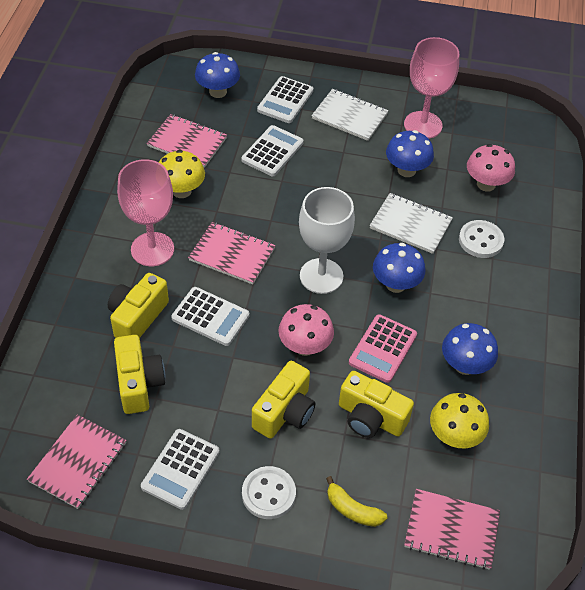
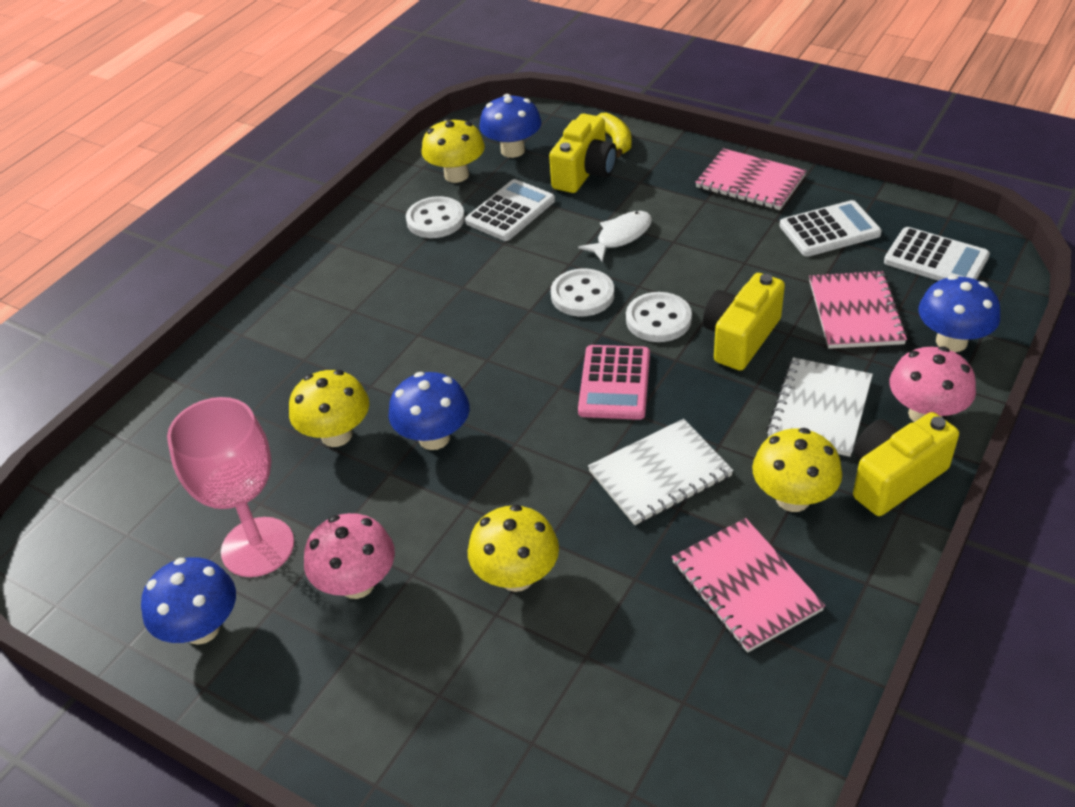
pink goblet: [117,159,174,266] [404,37,459,139] = 2 -> [167,397,294,577] = 1
pink notebook: [27,414,126,509] [147,114,227,168] [188,222,275,284] [404,489,500,570] = 4 -> [672,518,825,653] [695,148,807,210] [809,271,908,349] = 3
white button: [242,466,296,519] [459,220,504,258] = 2 -> [406,196,465,238] [551,268,614,316] [626,292,692,342] = 3
white calculator: [141,429,219,510] [171,287,249,346] [241,125,304,176] [257,76,313,123] = 4 -> [465,179,555,241] [780,200,882,257] [884,227,990,281] = 3
white fish: none = 0 -> [578,211,652,262] = 1
white goblet: [299,187,355,294] = 1 -> none = 0
yellow camera: [108,273,169,338] [114,335,165,414] [252,361,316,439] [339,371,414,438] = 4 -> [549,114,617,193] [703,273,785,371] [853,412,959,516] = 3
yellow mushroom: [159,150,205,198] [430,393,489,449] = 2 -> [289,370,369,447] [422,118,485,183] [468,505,559,592] [752,428,842,512] = 4

